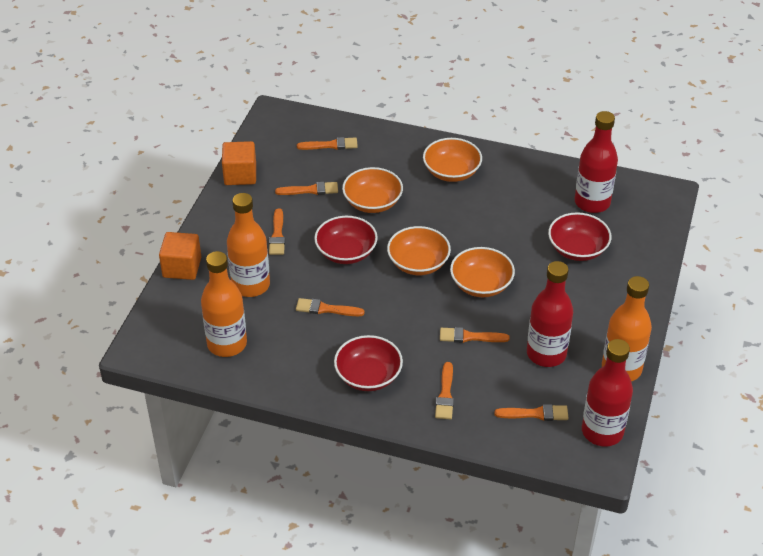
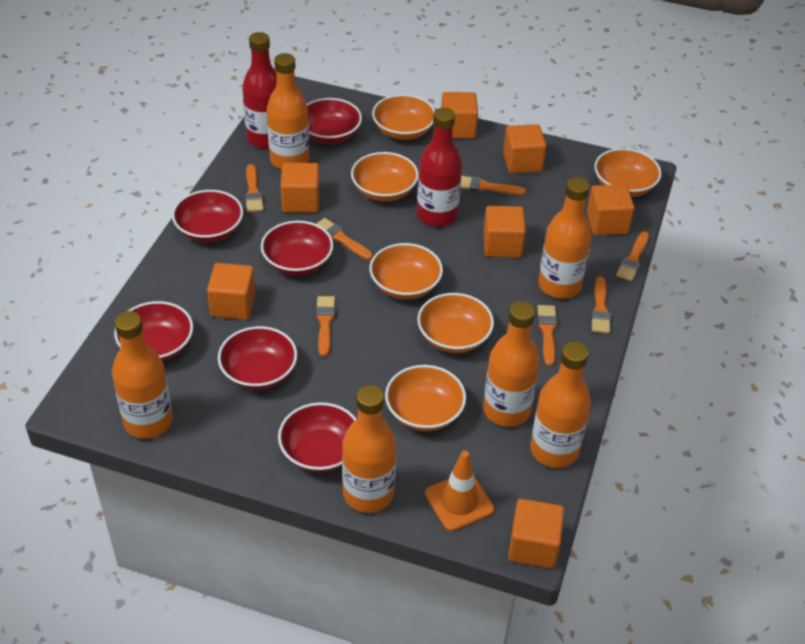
orange bottle: [201,251,247,357] [227,193,270,297] [602,276,652,381] = 3 -> [112,311,173,439] [267,53,309,170] [342,385,396,513] [483,301,540,427] [530,342,591,468] [538,177,592,299] = 6
orange bowl: [342,167,403,213] [387,226,451,275] [423,138,482,182] [450,247,515,297] = 4 -> [351,152,419,202] [369,243,443,300] [372,94,435,140] [385,365,466,431] [417,293,494,353] [594,148,662,197] = 6
orange cube: [159,232,201,280] [222,141,256,185] = 2 -> [207,263,256,320] [280,163,320,213] [441,92,478,139] [483,206,526,258] [503,124,546,173] [508,499,564,569] [587,184,634,235] = 7
orange traffic cone: none = 0 -> [425,451,494,531] = 1
red bottle: [527,261,573,367] [575,111,618,213] [582,339,633,446] = 3 -> [242,32,277,149] [417,108,462,227] = 2
red bowl: [314,216,378,264] [334,335,403,391] [548,213,611,261] = 3 -> [114,301,193,362] [172,190,243,243] [218,326,297,390] [261,221,333,276] [278,402,356,473] [307,98,362,144] = 6

